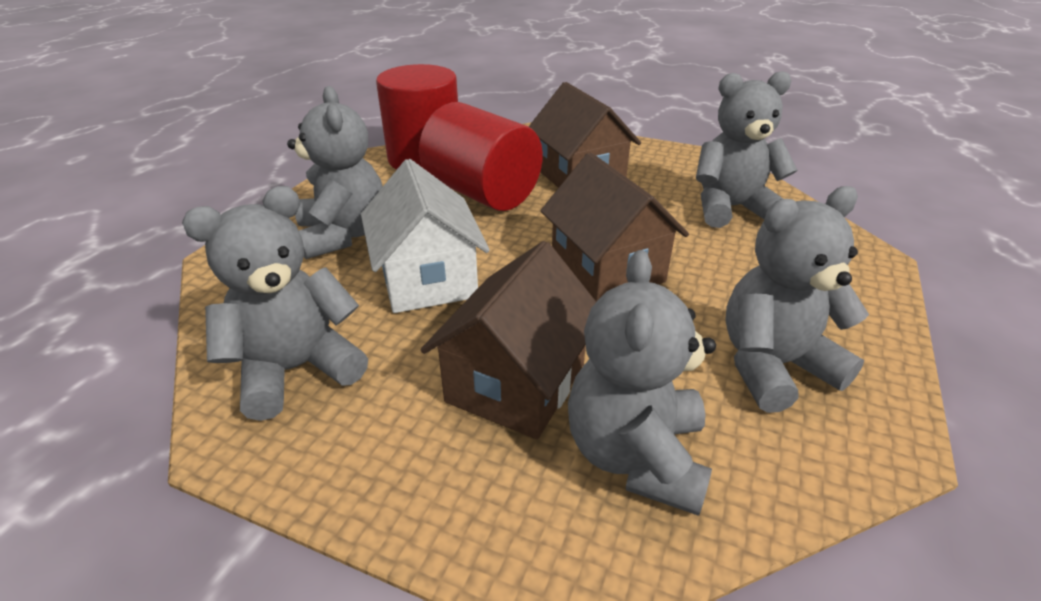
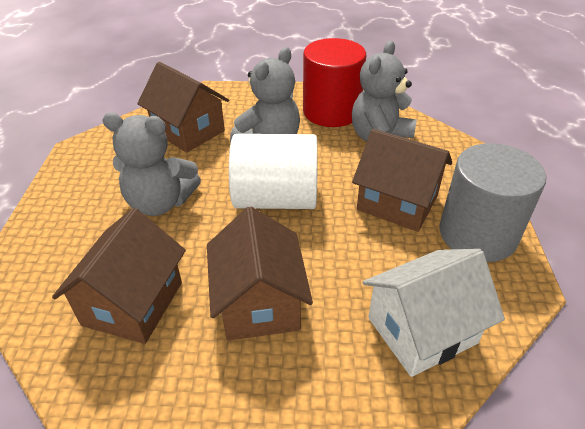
brown house: [420,241,596,439] [529,82,641,188] [541,152,689,302] = 3 -> [52,208,186,344] [137,62,229,153] [207,207,313,341] [352,129,452,232] = 4
grey cylinder: none = 0 -> [439,143,546,262] = 1
grey teddy bear: [182,186,368,421] [287,86,383,259] [568,250,716,516] [696,71,798,228] [725,186,869,413] = 5 -> [102,113,201,216] [230,47,300,142] [352,41,417,141] = 3
red cylinder: [376,64,458,170] [419,102,543,211] = 2 -> [303,38,366,127] = 1
white cylinder: none = 0 -> [229,134,318,209] = 1

